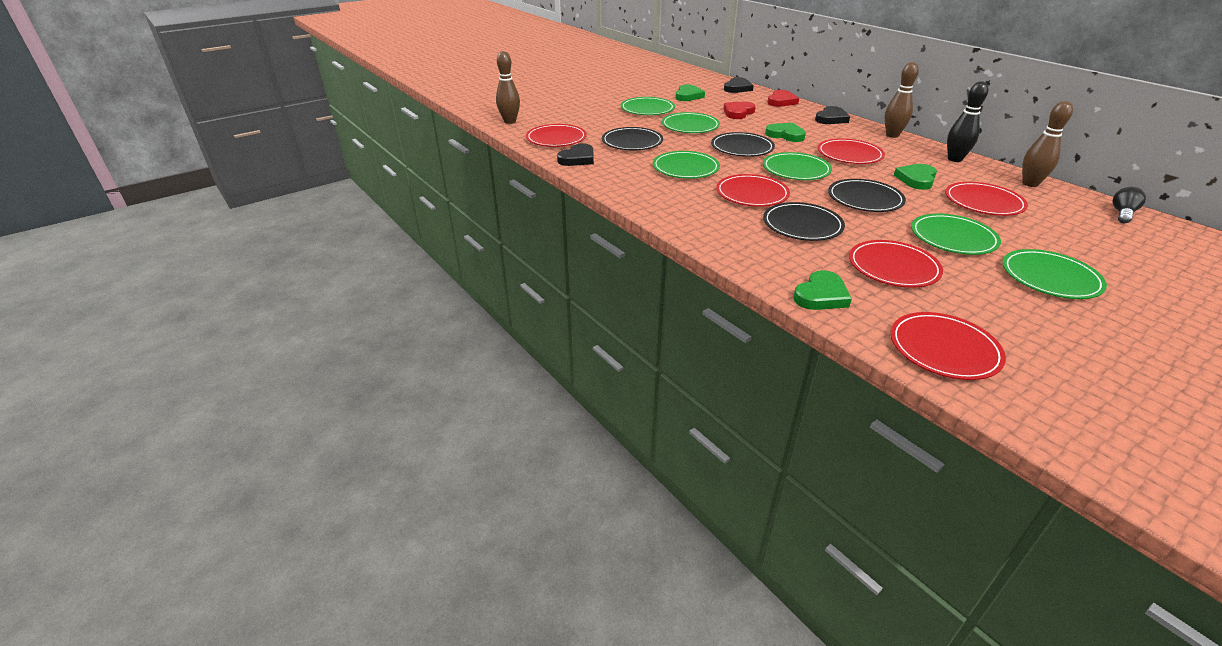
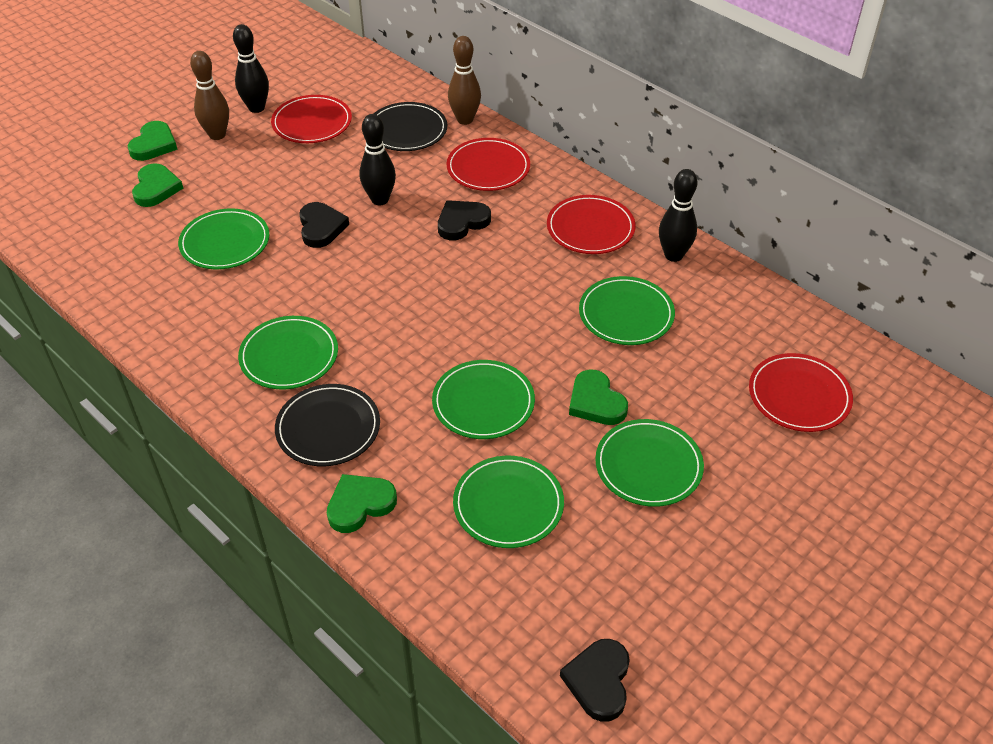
black bowling pin: [947,81,988,162] = 1 -> [233,24,269,113] [360,114,396,205] [659,169,697,262] = 3
black light bulb: [1113,187,1146,223] = 1 -> none = 0
black plate: [602,127,663,150] [711,132,775,157] [763,202,845,241] [828,179,906,212] = 4 -> [275,384,380,466] [374,102,447,151] = 2
brown bowling pin: [496,51,520,124] [885,62,919,138] [1022,101,1073,187] = 3 -> [190,51,229,140] [448,36,481,125] = 2
red heart: [723,102,756,119] [767,90,799,107] = 2 -> none = 0
red plate: [526,124,587,147] [716,174,790,207] [818,138,885,164] [849,240,943,288] [890,312,1006,380] [945,182,1028,216] = 6 -> [271,95,352,143] [447,138,530,191] [547,195,636,254] [749,353,853,432] = 4

